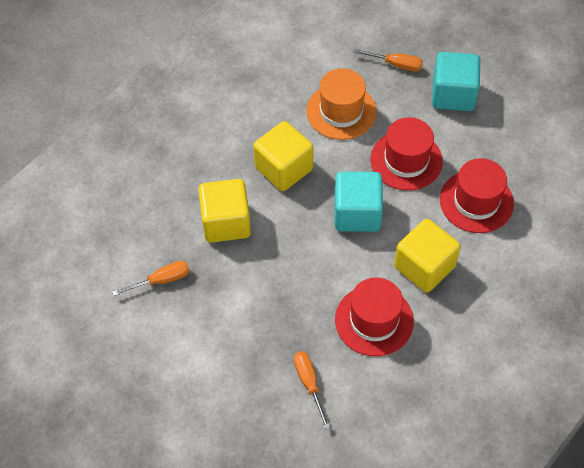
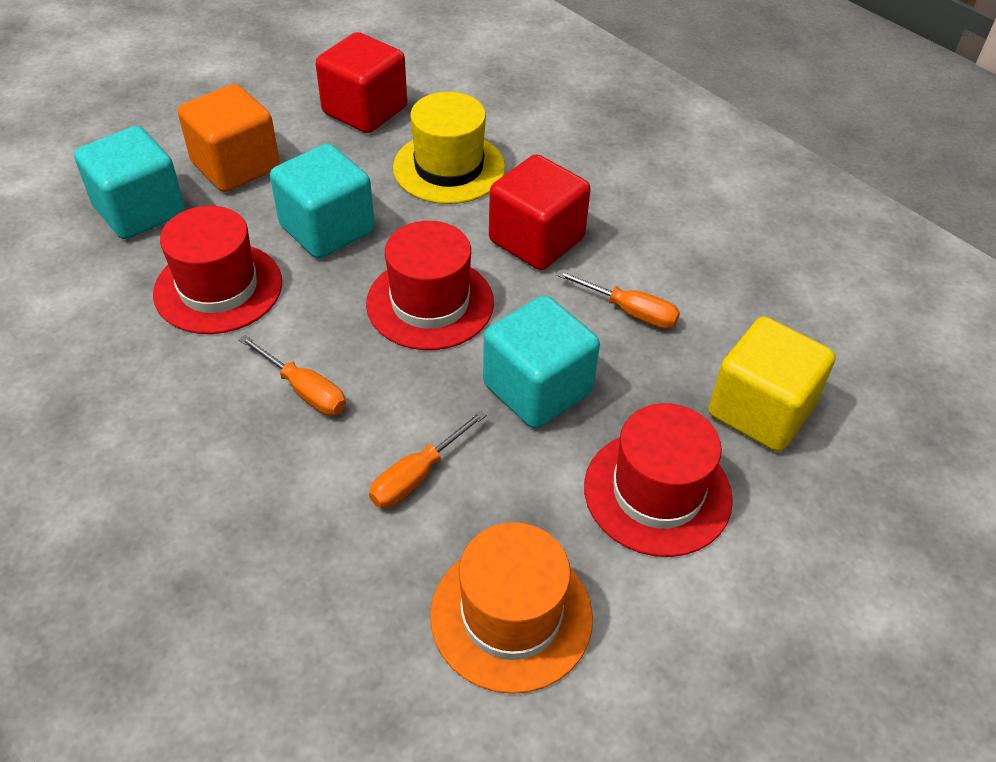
orange cube: none = 0 -> [178,84,280,192] = 1
red cube: none = 0 -> [315,32,407,133] [489,154,591,270] = 2
turquoise cube: [334,172,383,232] [432,52,480,111] = 2 -> [74,126,185,239] [270,144,375,259] [483,295,600,428] = 3
yellow cube: [198,179,251,243] [253,121,314,191] [394,219,461,292] = 3 -> [709,317,835,452] = 1
yellow hat: none = 0 -> [393,92,505,204] = 1

